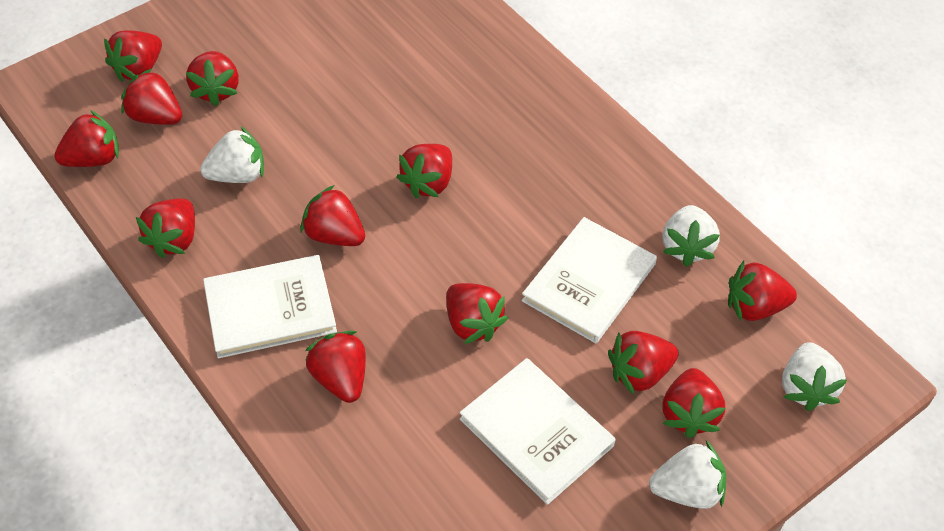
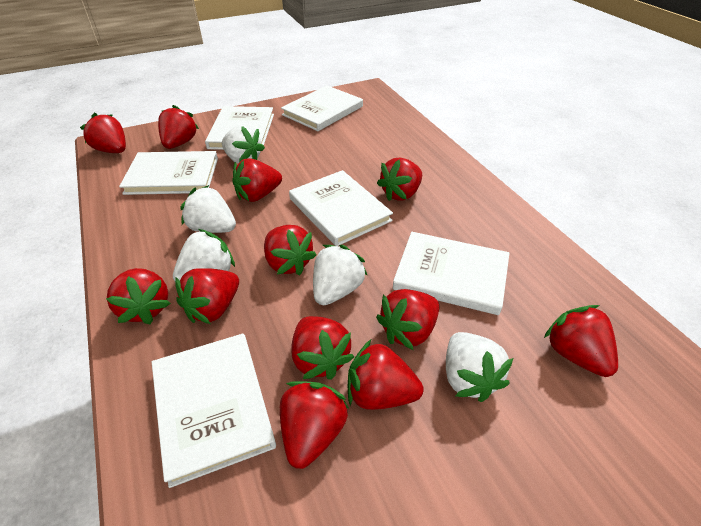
white book: [203,255,337,358] [460,358,616,505] [522,217,657,343] = 3 -> [119,151,218,195] [152,334,276,488] [205,106,274,150] [281,85,363,131] [289,170,393,246] [393,232,510,315] = 6
white strawberry: [200,126,264,183] [649,440,726,509] [663,205,720,267] [782,342,847,411] = 4 -> [173,229,235,281] [180,185,236,233] [222,125,265,164] [313,245,368,305] [446,332,513,402] = 5

